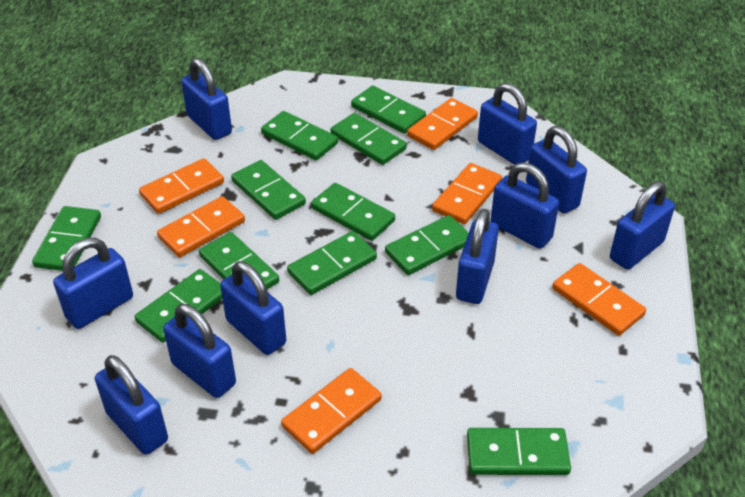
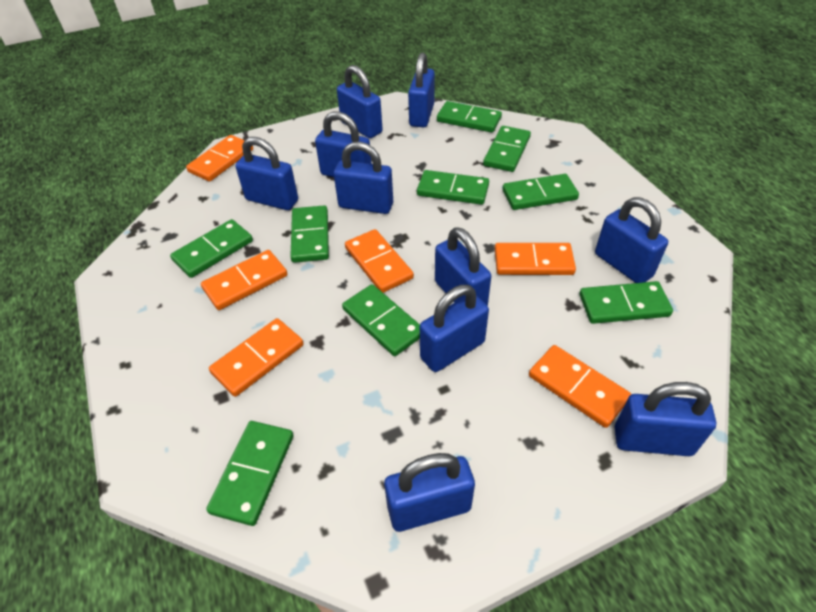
green domino: [32,206,101,271] [135,269,222,343] [199,232,279,289] [231,160,306,220] [261,111,338,161] [287,231,377,295] [311,183,395,241] [331,113,407,165] [351,86,426,134] [385,215,469,275] [467,428,571,475] = 11 -> [170,219,253,278] [206,421,293,526] [290,205,329,263] [342,284,420,356] [417,170,489,205] [437,101,502,133] [483,126,531,172] [502,174,579,210] [580,281,673,324] = 9

